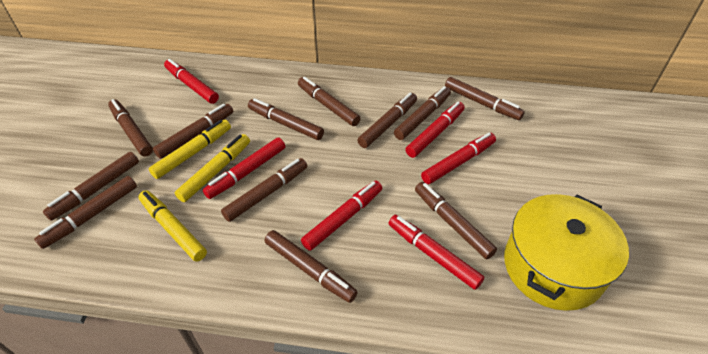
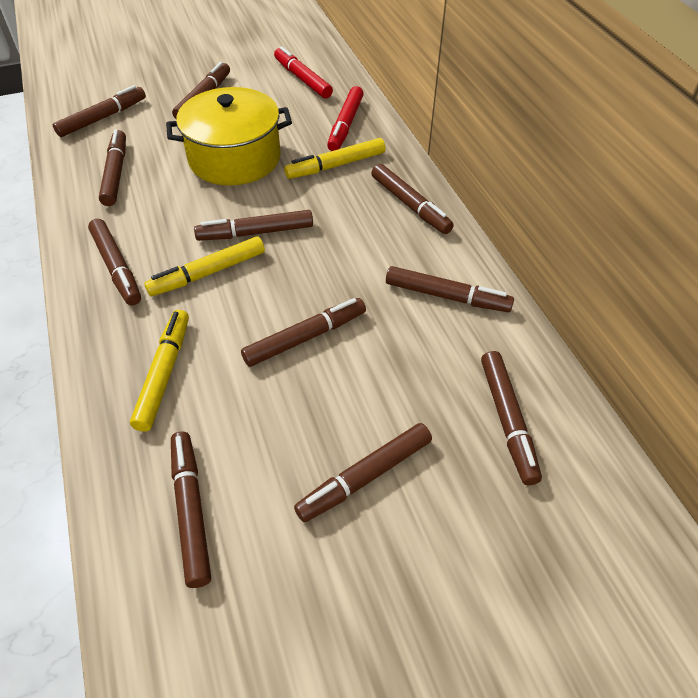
brown marker: [34,176,137,249] [43,152,139,221] [108,99,153,157] [153,104,233,159] [221,158,307,222] [248,98,324,140] [265,230,358,303] [298,77,361,126] [357,93,417,148] [394,86,451,140] [415,182,497,259] [445,77,525,120] = 12 -> [53,85,146,137] [88,219,141,306] [99,130,126,206] [171,431,211,588] [172,62,230,119] [194,210,313,241] [241,298,366,367] [294,423,432,522] [371,164,454,234] [386,266,514,312] [481,351,542,485] = 11
red marker: [164,59,219,104] [203,138,285,199] [301,180,382,251] [389,215,484,290] [405,102,465,158] [421,133,496,184] = 6 -> [274,46,333,99] [327,86,363,151] = 2

